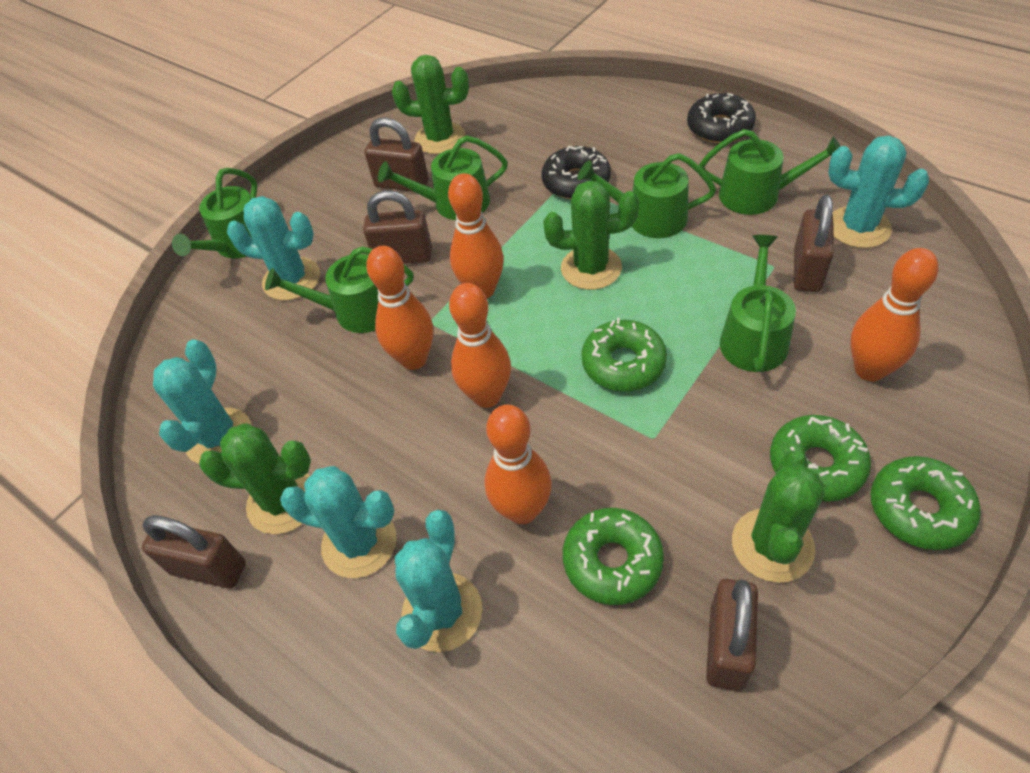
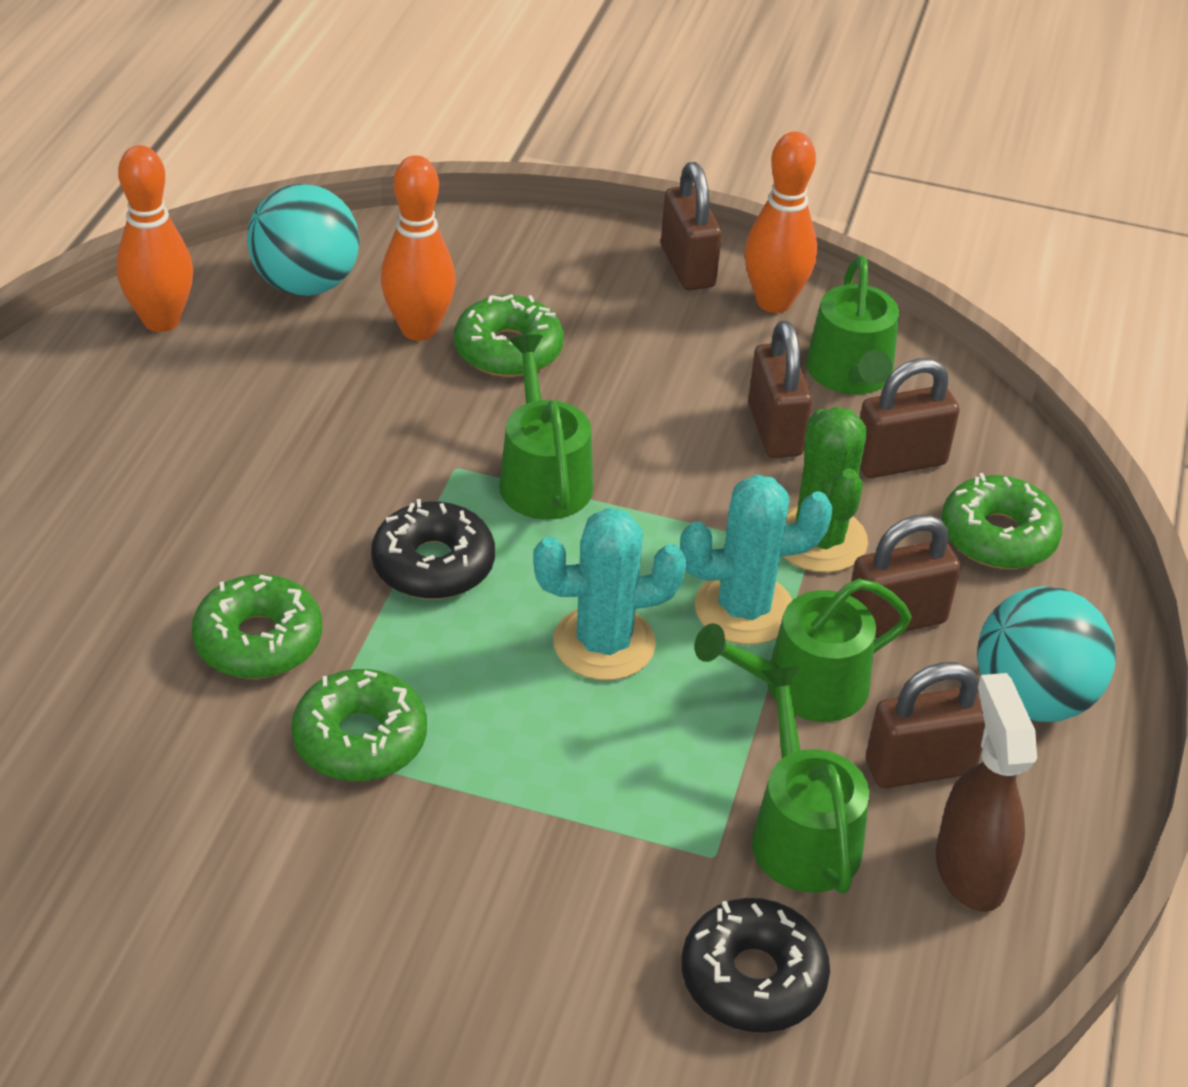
brown spray bottle: none = 0 -> [936,673,1037,912] = 1
green cactus: [199,424,311,534] [392,55,469,154] [543,180,639,290] [732,450,825,583] = 4 -> [782,407,868,573] = 1
green watering can: [172,168,257,258] [265,246,413,333] [378,135,508,220] [577,153,716,238] [699,129,841,215] [720,235,796,372] = 6 -> [499,334,593,520] [694,579,912,722] [752,666,869,894] [806,255,899,394] = 4
orange bowling pin: [366,246,433,370] [448,173,504,298] [449,283,511,408] [485,405,552,524] [850,248,938,382] = 5 -> [117,145,193,332] [381,155,456,341] [745,131,817,313] = 3
turquoise ball: none = 0 -> [247,184,359,296] [977,586,1116,722] = 2
turquoise cactus: [153,339,252,464] [227,196,320,301] [280,466,397,578] [395,510,482,652] [828,136,929,248] = 5 -> [533,508,686,680] [680,475,833,645] = 2

